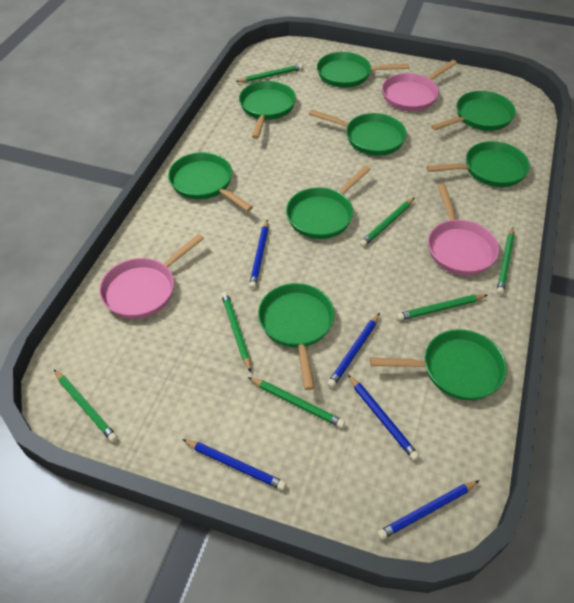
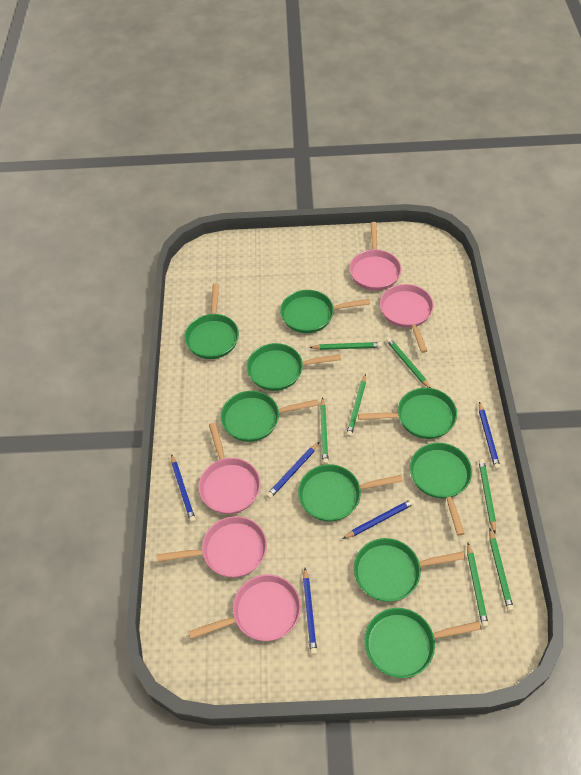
pink pan: [99,234,204,319] [382,60,457,111] [428,184,499,275] = 3 -> [157,516,267,578] [188,574,301,641] [199,422,260,514] [349,222,401,291] [380,284,434,353] = 5

